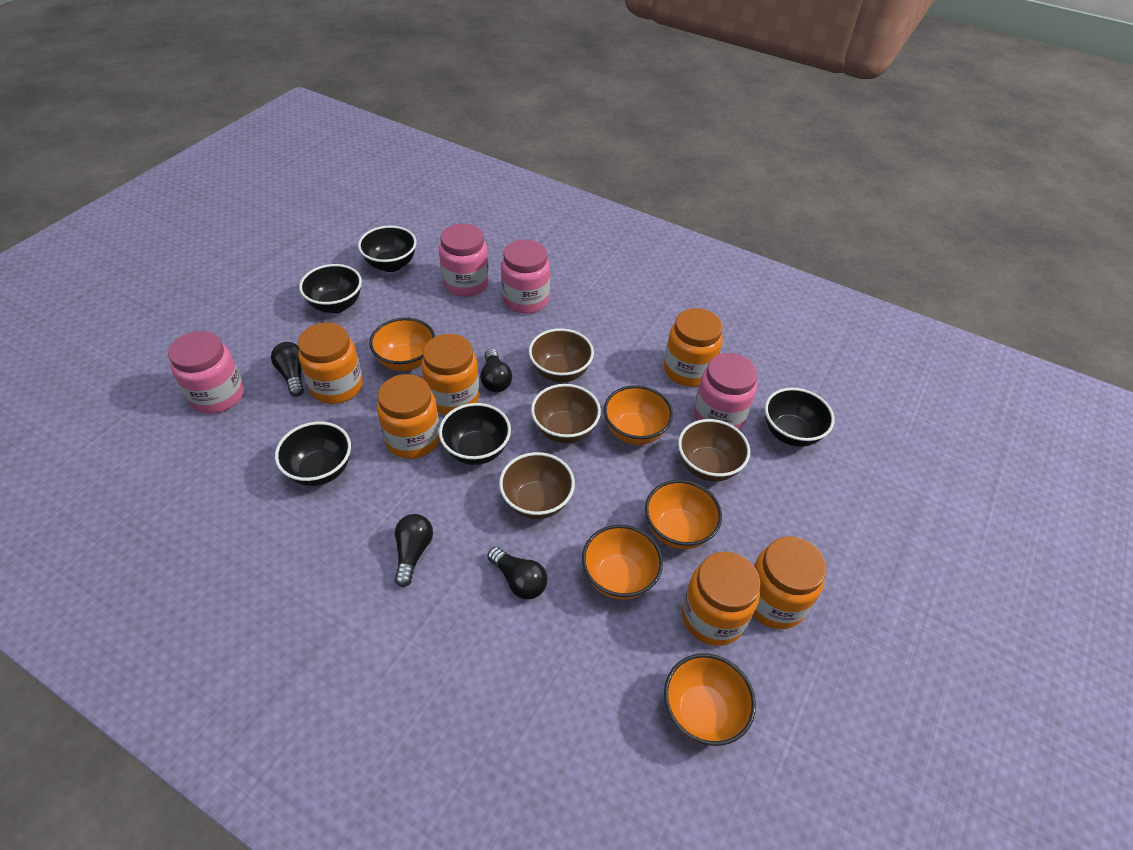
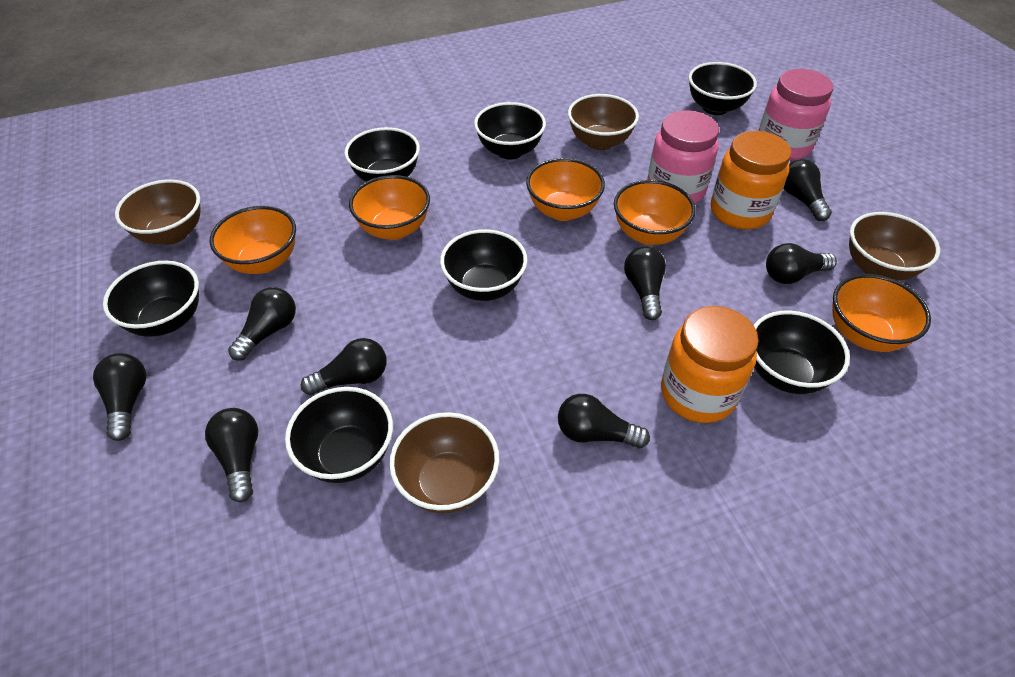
black bowl: [275,422,351,486] [299,264,362,313] [358,226,417,272] [439,403,511,465] [765,388,835,447] = 5 -> [103,261,199,337] [285,387,393,483] [345,127,420,182] [440,229,527,301] [474,102,546,160] [689,62,757,115] [754,310,850,394] = 7
black light bulb: [271,342,304,397] [395,514,433,587] [480,349,512,392] [487,547,547,599] = 4 -> [93,353,146,441] [205,408,258,502] [228,287,296,361] [301,338,387,395] [558,394,650,448] [624,246,666,320] [766,243,837,284] [784,159,832,221] = 8
orange jar: [298,323,363,404] [377,374,440,459] [421,334,480,415] [664,308,723,387] [682,552,761,646] [753,536,826,629] = 6 -> [661,306,759,423] [711,131,791,229] = 2
pink jar: [168,331,244,414] [439,223,489,297] [501,239,550,314] [694,353,758,429] = 4 -> [647,110,719,204] [758,69,833,160] = 2

